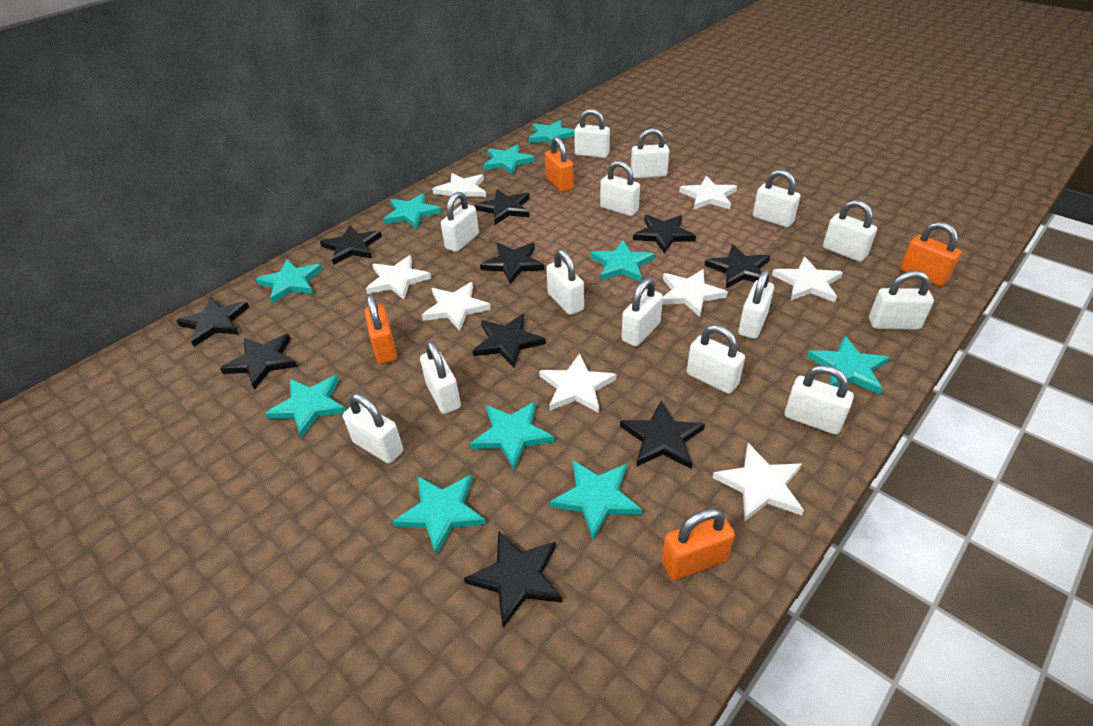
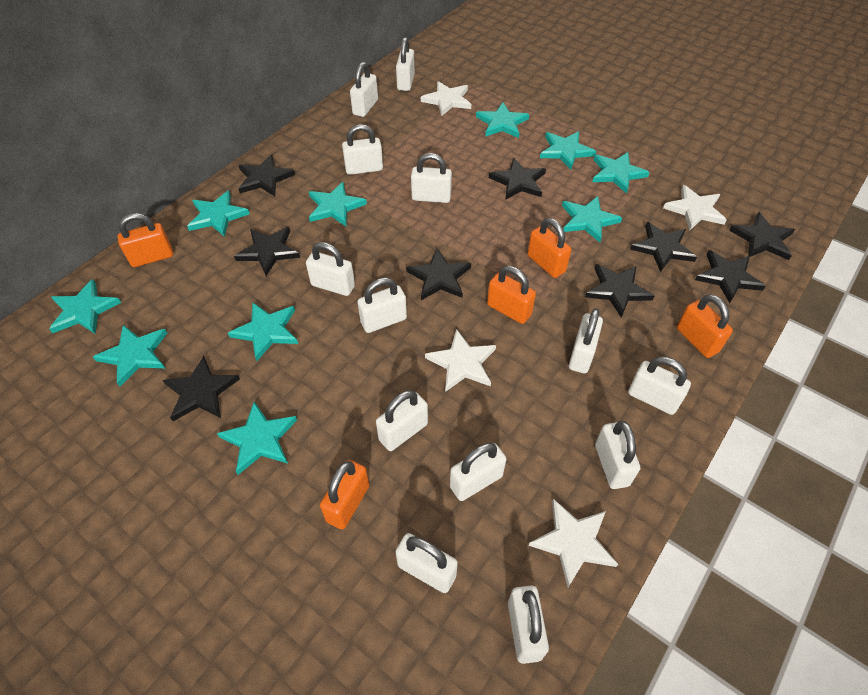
black star: [176,297,249,347] [220,334,297,390] [320,225,382,265] [464,531,562,628] [473,314,546,368] [475,189,530,225] [480,243,544,284] [620,400,705,469] [633,215,696,254] [704,244,770,288] = 10 -> [163,356,240,421] [234,227,300,276] [238,155,295,196] [406,249,471,300] [489,158,546,200] [585,264,654,318] [630,222,697,272] [695,250,766,303] [729,212,795,260] = 9
orange padlock: [365,295,397,364] [545,137,574,192] [662,508,735,580] [900,222,962,287] = 4 -> [117,213,173,267] [320,460,369,529] [487,266,536,324] [527,218,571,278] [677,294,733,358] = 5
white padlock: [343,394,403,463] [420,341,461,414] [441,192,479,252] [546,249,584,315] [574,109,610,158] [600,161,640,216] [621,278,663,347] [631,128,669,179] [687,325,745,394] [738,269,774,339] [753,170,800,227] [785,365,854,435] [823,200,877,262] [869,271,934,330] = 14 -> [306,242,355,296] [342,124,383,175] [350,62,378,117] [357,277,407,333] [376,390,428,451] [396,37,415,91] [396,533,458,593] [411,153,452,203] [450,443,506,501] [508,586,549,664] [569,308,603,373] [595,420,640,489] [628,357,691,415] = 13
white star: [366,255,432,300] [421,282,491,331] [432,173,486,206] [539,353,616,413] [662,269,728,317] [679,176,737,210] [712,443,804,521] [772,257,843,302] = 8 -> [421,81,471,116] [425,329,496,392] [528,499,618,587] [663,185,727,231] = 4

